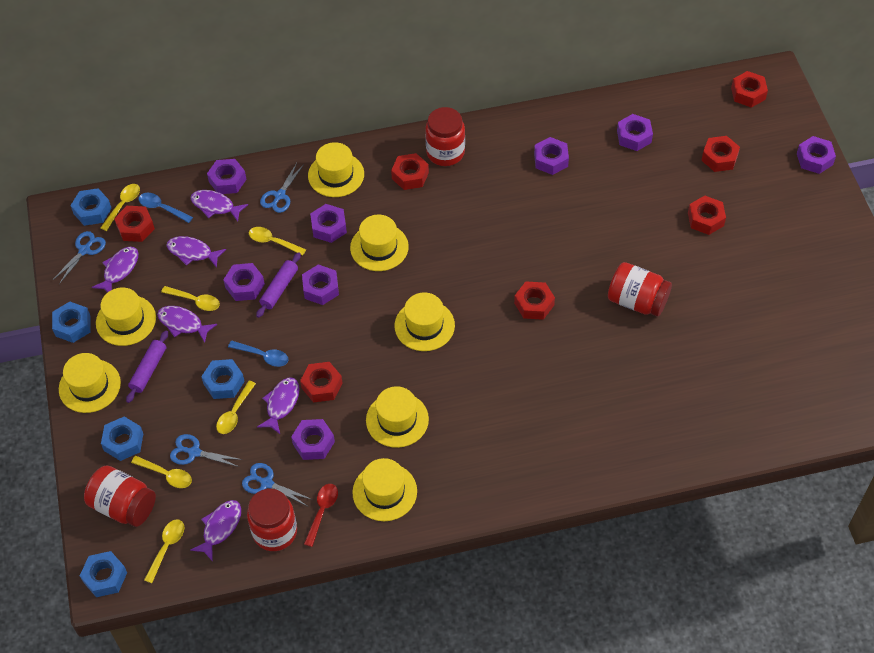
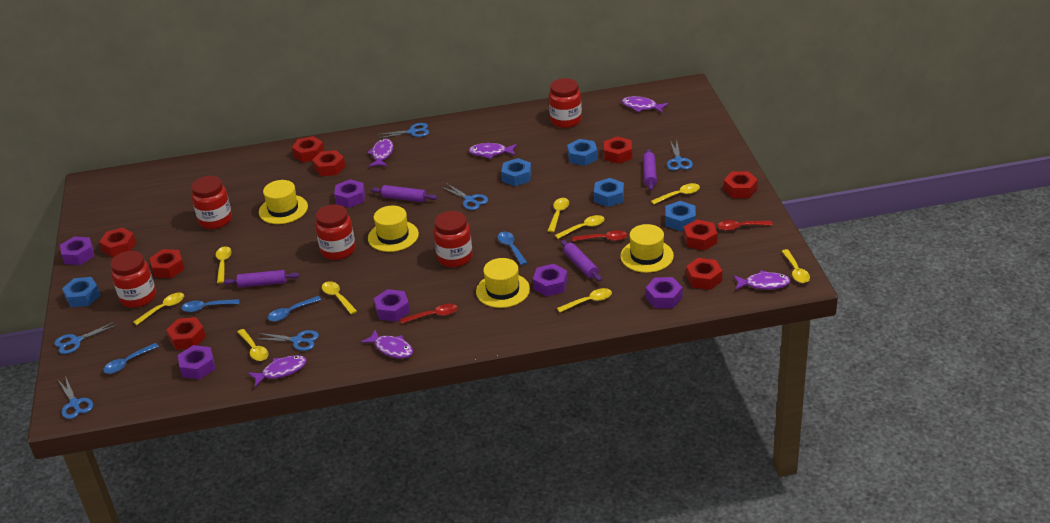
blue scissors: [53,231,106,284] [170,434,243,467] [242,463,313,506] [260,163,304,213] = 4 -> [54,322,117,354] [58,376,93,419] [257,330,319,351] [377,123,429,139] [442,183,488,210] [667,140,693,171] = 6
blue spoon: [139,193,193,223] [228,341,289,367] = 2 -> [103,343,159,374] [182,299,239,312] [268,296,321,322] [497,232,527,265] = 4
purple nut: [207,159,247,194] [223,263,265,301] [291,419,335,460] [302,264,339,305] [310,204,347,243] [534,137,569,175] [617,114,653,151] [797,136,836,174] = 8 -> [60,236,94,265] [178,345,215,379] [334,179,365,208] [374,289,410,322] [533,264,568,296] [645,277,683,308] = 6
purple rolling pin: [126,330,168,403] [256,252,301,318] = 2 -> [224,270,299,288] [371,185,437,202] [561,240,602,281] [643,149,657,190] = 4
red jar: [84,466,156,527] [247,489,297,551] [425,107,465,166] [608,262,672,317] = 4 -> [110,251,156,308] [191,176,232,229] [315,204,355,260] [433,211,473,267] [549,78,582,128] = 5
red nut: [114,206,155,242] [300,362,342,402] [391,153,429,190] [514,281,555,320] [688,196,726,235] [701,136,740,172] [731,71,768,108] = 7 -> [99,227,136,258] [150,249,185,278] [166,317,206,350] [292,136,324,162] [312,150,345,176] [604,136,632,164] [684,220,718,250] [686,258,722,290] [724,171,758,198] = 9
red spoon: [304,484,338,547] = 1 -> [400,304,458,324] [572,230,628,241] [718,220,773,231] = 3
yellow hat: [59,353,121,413] [96,288,156,346] [308,142,364,197] [350,215,409,271] [352,458,417,521] [366,386,429,448] [394,292,455,351] = 7 -> [259,180,308,224] [368,206,419,252] [476,258,530,308] [620,224,674,273] = 4
yellow spoon: [101,184,140,231] [131,456,192,488] [144,519,184,583] [161,286,220,311] [216,381,256,434] [249,227,306,256] = 6 -> [133,292,184,325] [216,246,232,283] [237,329,268,361] [322,281,357,315] [548,198,569,232] [555,215,605,239] [557,288,612,313] [651,183,700,205] [782,249,810,283] = 9

